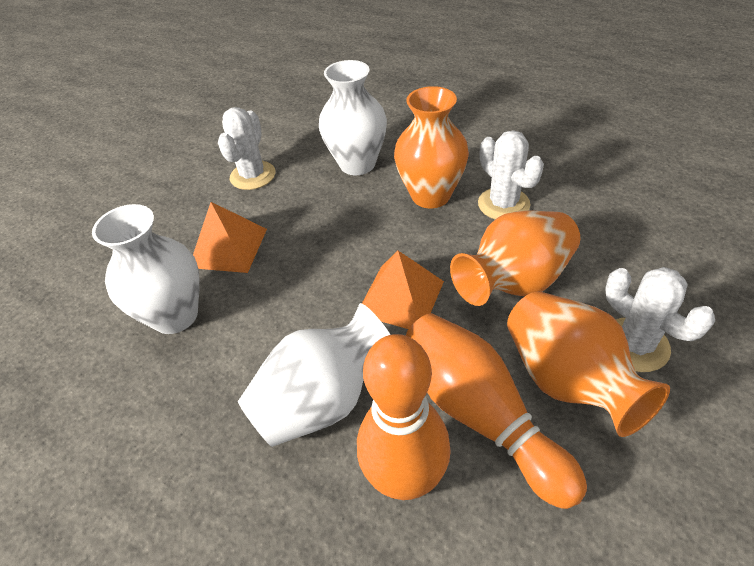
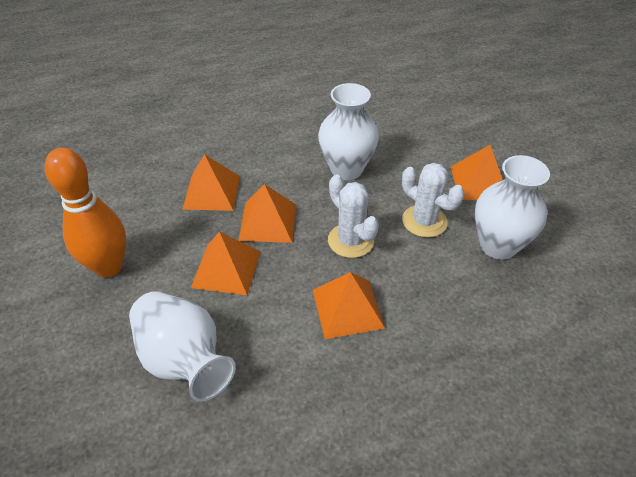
orange bowling pin: [357,334,451,500] [406,313,587,509] = 2 -> [44,148,126,278] = 1
orange pyramid: [193,202,267,273] [362,251,444,329] = 2 -> [182,154,240,211] [191,232,261,295] [238,184,296,243] [313,272,385,339] [451,145,503,200] = 5
orange vase: [394,86,469,209] [450,211,580,306] [507,291,670,437] = 3 -> none = 0
white cactus: [218,107,276,190] [478,130,544,219] [606,267,715,372] = 3 -> [328,175,379,258] [402,163,464,238] = 2

